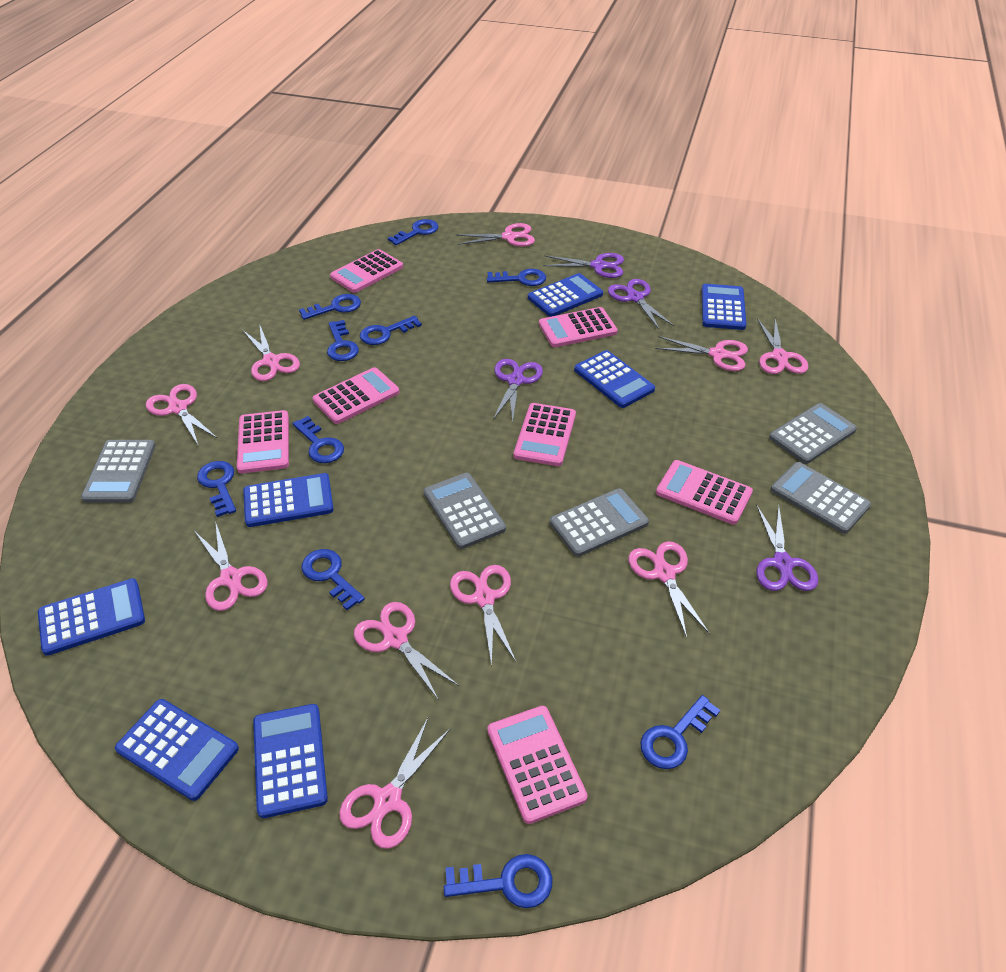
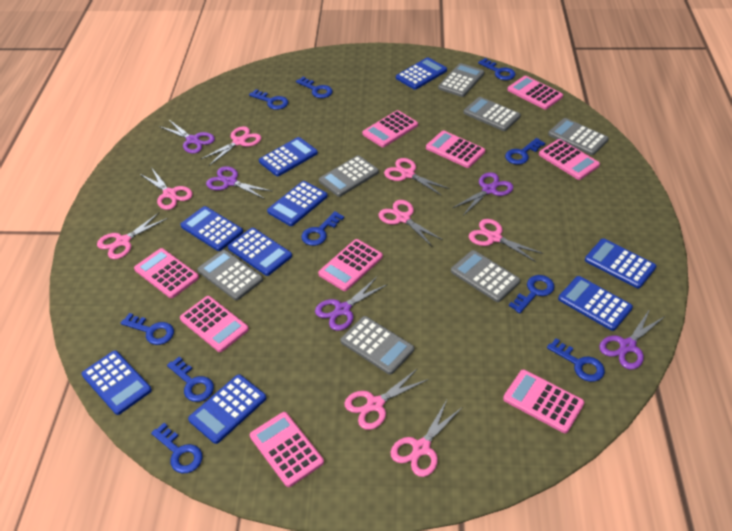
blue calculator: [38,578,145,656] [115,699,239,801] [243,473,334,527] [253,704,328,818] [528,273,603,317] [574,350,655,408] [702,284,747,330] = 7 -> [81,351,152,415] [180,206,243,251] [188,374,266,444] [228,228,292,276] [259,137,318,176] [267,181,328,226] [396,57,447,90] [558,276,633,331] [585,239,656,289] = 9
grey calculator: [81,440,156,503] [423,473,506,549] [550,488,649,557] [769,403,857,464] [771,462,871,534] = 5 -> [198,250,263,300] [319,155,379,197] [340,316,414,375] [438,63,484,97] [451,250,520,302] [463,97,521,131] [548,118,609,155] = 7
pink calculator: [237,410,289,473] [313,367,399,424] [330,249,403,293] [487,706,588,824] [514,403,576,466] [539,307,618,347] [656,460,753,525] = 7 -> [134,248,199,298] [180,296,249,352] [250,412,324,487] [318,239,383,291] [362,110,418,147] [426,131,485,168] [503,369,585,433] [508,76,563,109] [539,139,600,180] = 9
pink scissors: [146,384,217,445] [195,521,268,611] [243,326,300,381] [339,718,451,849] [354,602,459,700] [450,565,516,667] [456,223,535,247] [628,541,710,638] [655,336,748,371] [757,318,808,374] = 10 -> [97,212,168,259] [140,167,193,210] [201,126,262,166] [344,368,428,430] [379,200,443,246] [384,158,450,196] [390,400,463,477] [469,219,543,262] = 8
purple scissors: [493,359,543,424] [543,253,624,278] [608,279,674,329] [756,504,819,591] = 4 -> [159,120,215,154] [206,166,271,199] [315,277,388,331] [453,172,513,216] [599,309,665,370] = 5

